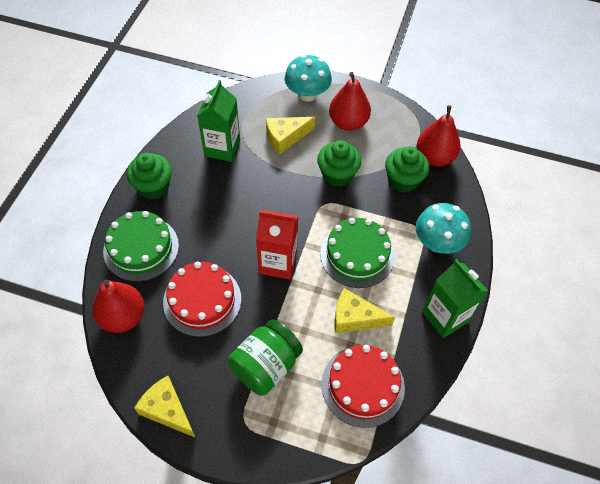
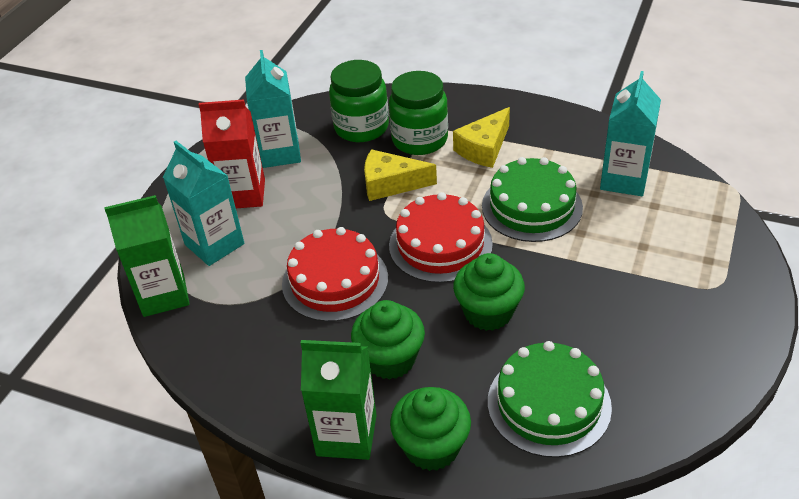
green jar: [228,319,303,395] = 1 -> [329,60,389,142] [389,71,448,155] = 2
red pear: [92,280,145,333] [329,72,371,131] [417,105,461,166] = 3 -> none = 0
turquoise carton: none = 0 -> [163,141,244,266] [245,50,301,168] [600,71,661,196] = 3
turquoise mushroom: [285,54,332,102] [416,203,471,254] = 2 -> none = 0
yellow cheese: [134,376,195,437] [266,117,315,155] [334,288,395,333] = 3 -> [364,149,437,201] [453,107,510,168] = 2

